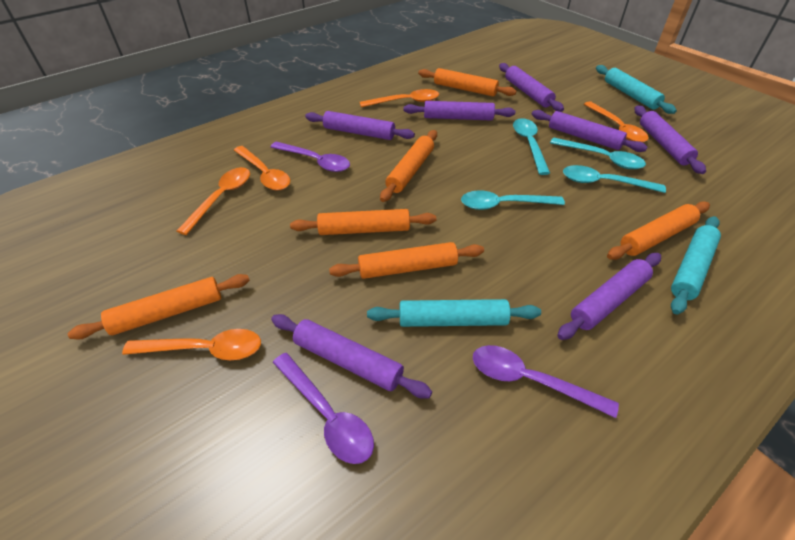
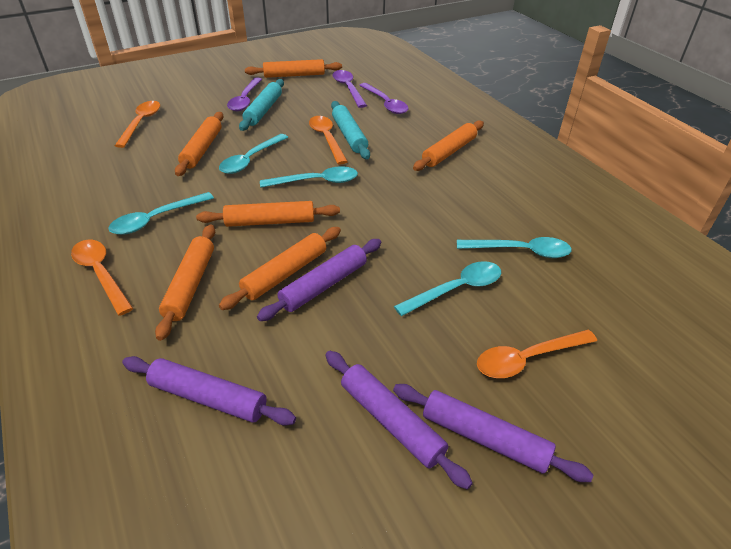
orange spoon: [122,329,261,360] [177,167,250,235] [234,146,290,190] [360,89,439,107] [584,101,649,142] = 5 -> [71,240,133,316] [115,101,160,148] [309,116,348,165] [477,330,597,378] = 4
purple rolling pin: [271,314,432,399] [305,111,415,140] [404,101,515,121] [499,63,564,112] [532,110,647,152] [557,253,661,340] [635,105,706,174] = 7 -> [122,356,296,426] [257,239,381,321] [325,351,473,490] [393,384,593,482] = 4
turquoise rolling pin: [367,299,541,327] [596,65,677,114] [671,216,721,314] = 3 -> [239,79,284,131] [331,101,370,159] = 2
turquoise spoon: [461,190,565,210] [513,118,550,175] [550,138,646,169] [563,165,666,193] = 4 -> [108,192,214,235] [219,134,288,174] [260,166,358,188] [394,261,501,316] [457,237,572,258] = 5

